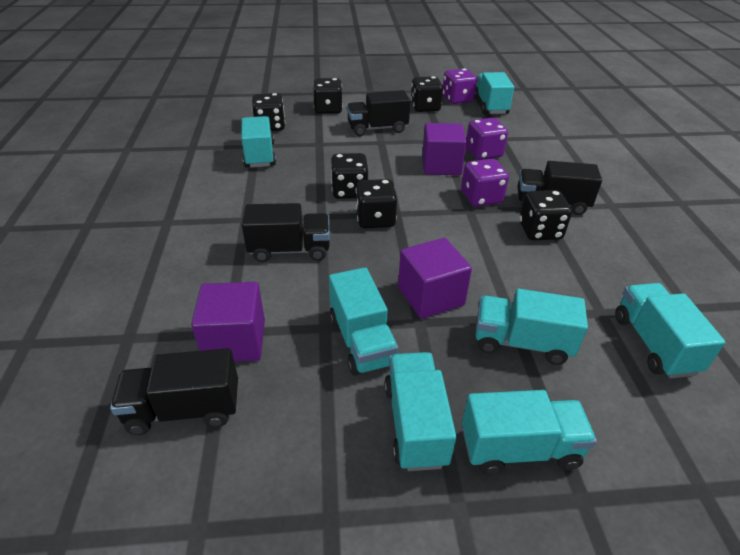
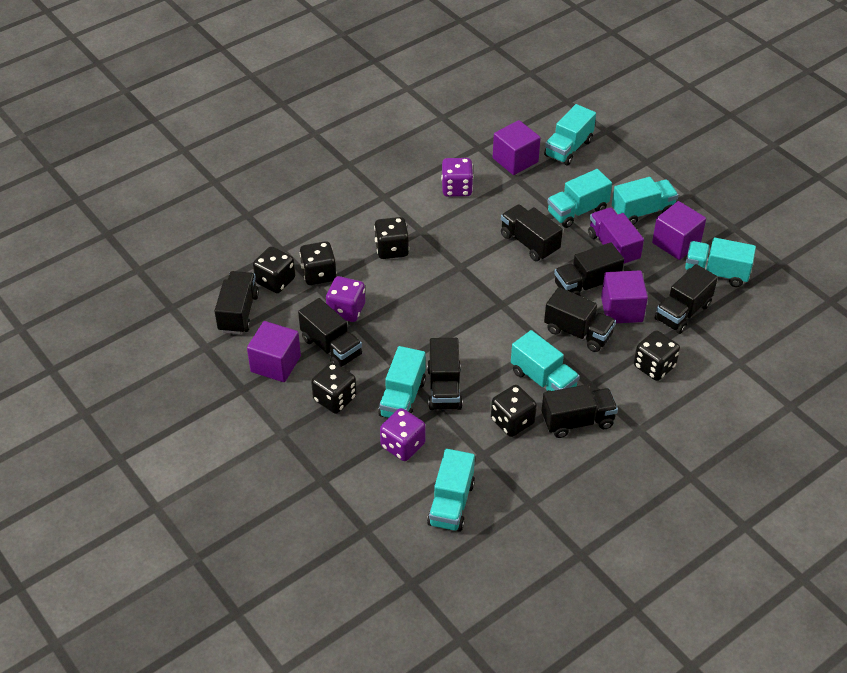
black truck: [110,348,238,435] [242,203,330,262] [347,90,410,136] [517,161,602,215] = 4 -> [215,271,259,334] [298,298,362,367] [427,338,463,410] [501,204,563,261] [542,385,618,438] [544,287,616,352] [554,243,624,296] [655,264,718,334] = 8
purple cube: [191,282,265,362] [398,238,472,319] [422,123,467,175] = 3 -> [247,321,301,382] [493,120,541,175] [601,271,648,323] [652,201,706,260] = 4
purple truck: none = 0 -> [588,207,644,266] = 1

